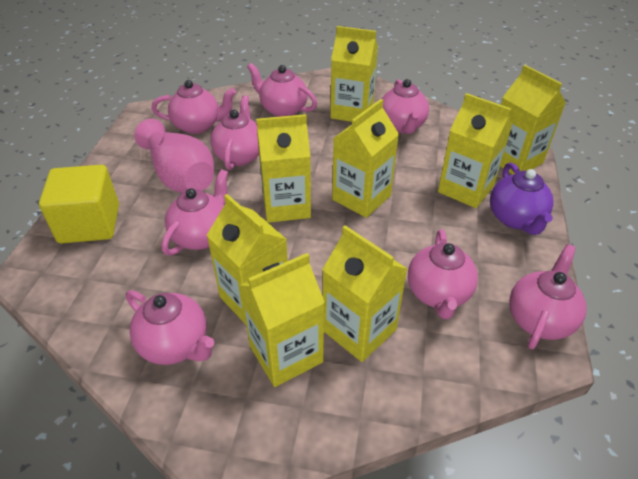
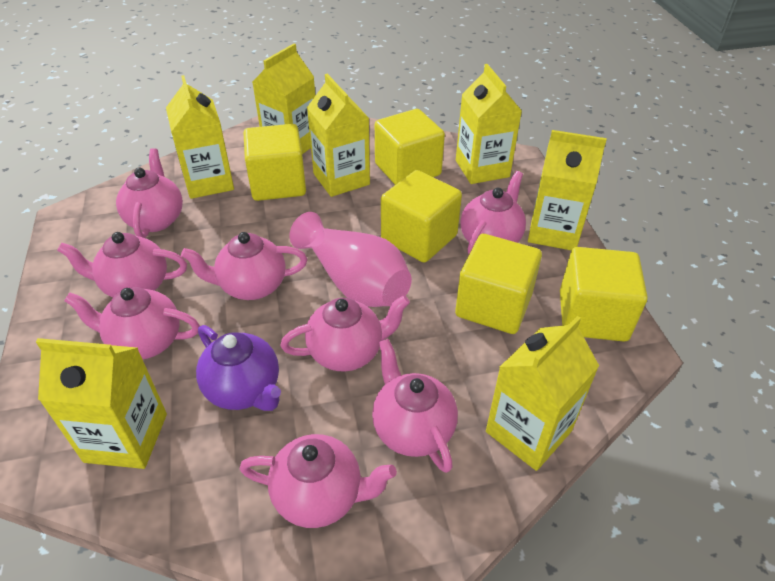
yellow carton: [207,194,288,324] [239,253,325,387] [256,114,311,223] [322,225,407,362] [330,26,378,122] [332,99,399,218] [438,93,512,208] [500,65,566,175] = 8 -> [36,338,167,469] [166,75,234,199] [252,44,315,154] [307,74,370,197] [456,64,522,184] [486,316,599,471] [528,130,607,251] = 7
yellow cube: [39,165,119,244] = 1 -> [244,124,306,201] [375,109,445,185] [381,170,462,263] [455,234,542,334] [560,247,647,342] = 5

